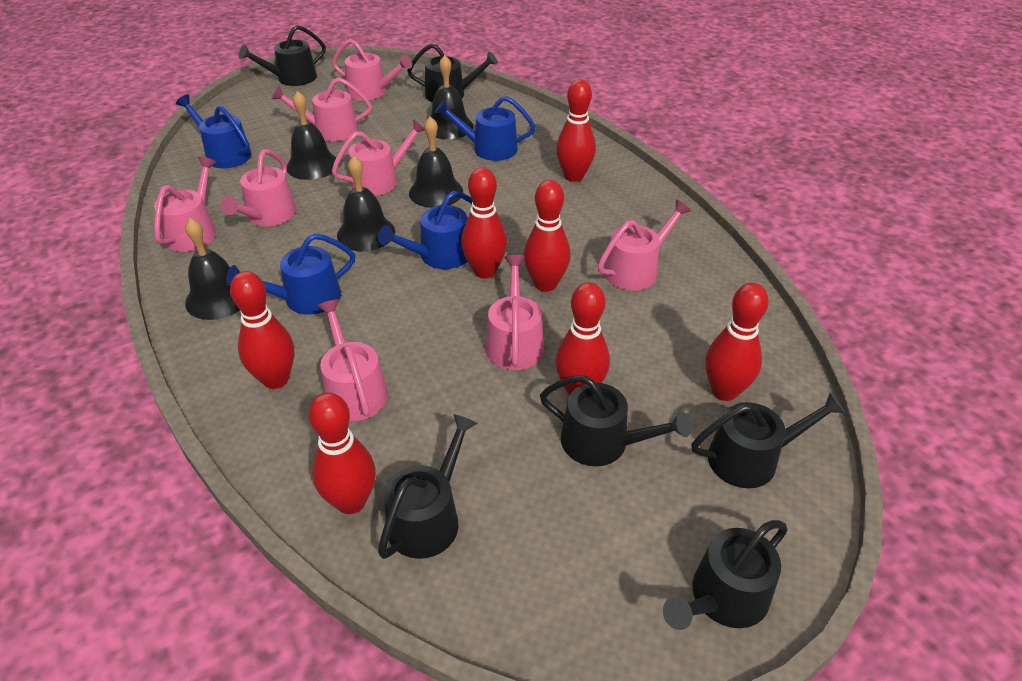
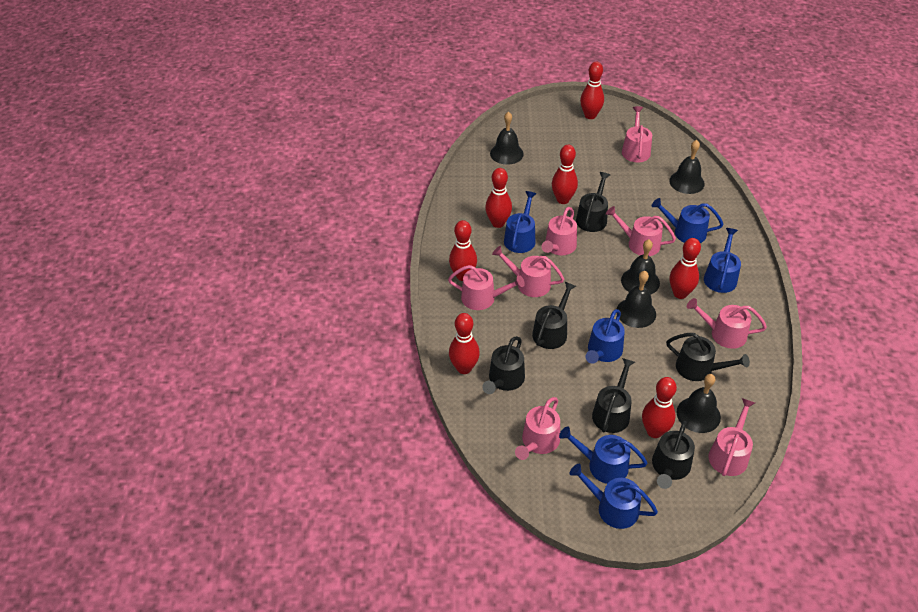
blue watering can: [176,94,252,168] [226,233,355,315] [378,191,472,269] [435,96,536,161] = 4 -> [504,191,536,253] [559,426,647,484] [569,464,658,529] [586,309,625,364] [652,198,723,243] [704,228,741,293] = 6

